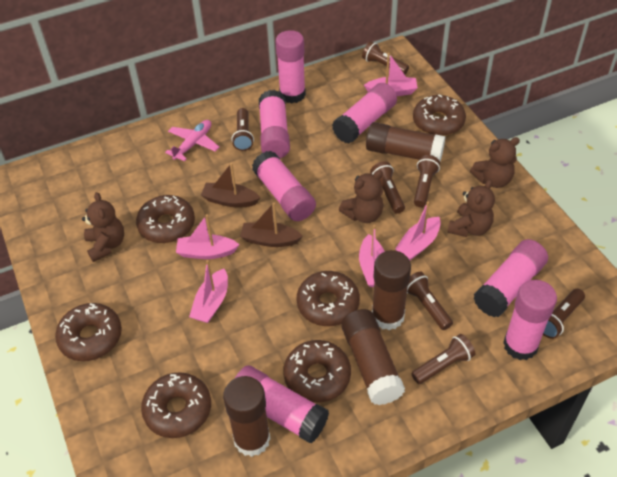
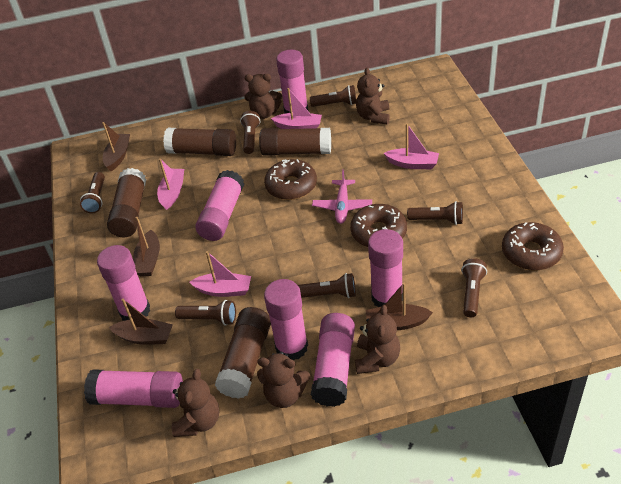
brown boat: [201,163,260,207] [240,203,303,247] = 2 -> [102,122,130,171] [109,299,173,345] [133,217,160,277] [366,283,433,330] = 4
brown donut: [55,303,122,361] [136,195,195,243] [141,372,211,438] [283,340,351,403] [297,271,360,326] [413,95,466,136] = 6 -> [264,159,317,200] [350,204,407,247] [502,222,564,270] = 3
brown teddy bear: [82,192,124,262] [339,170,384,223] [447,180,495,237] [470,137,520,188] = 4 -> [172,369,219,437] [245,74,282,119] [257,352,310,408] [355,305,400,374] [356,68,390,124] = 5
pink boat: [176,214,239,259] [189,260,228,323] [359,225,385,287] [364,53,418,96] [395,202,441,260] = 5 -> [157,158,184,210] [190,251,251,297] [271,88,322,129] [384,123,439,169] = 4

